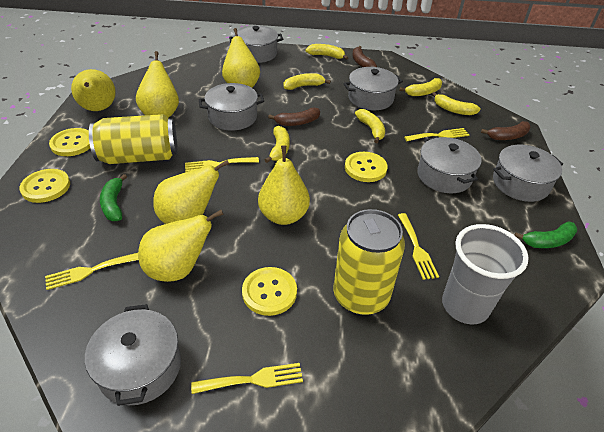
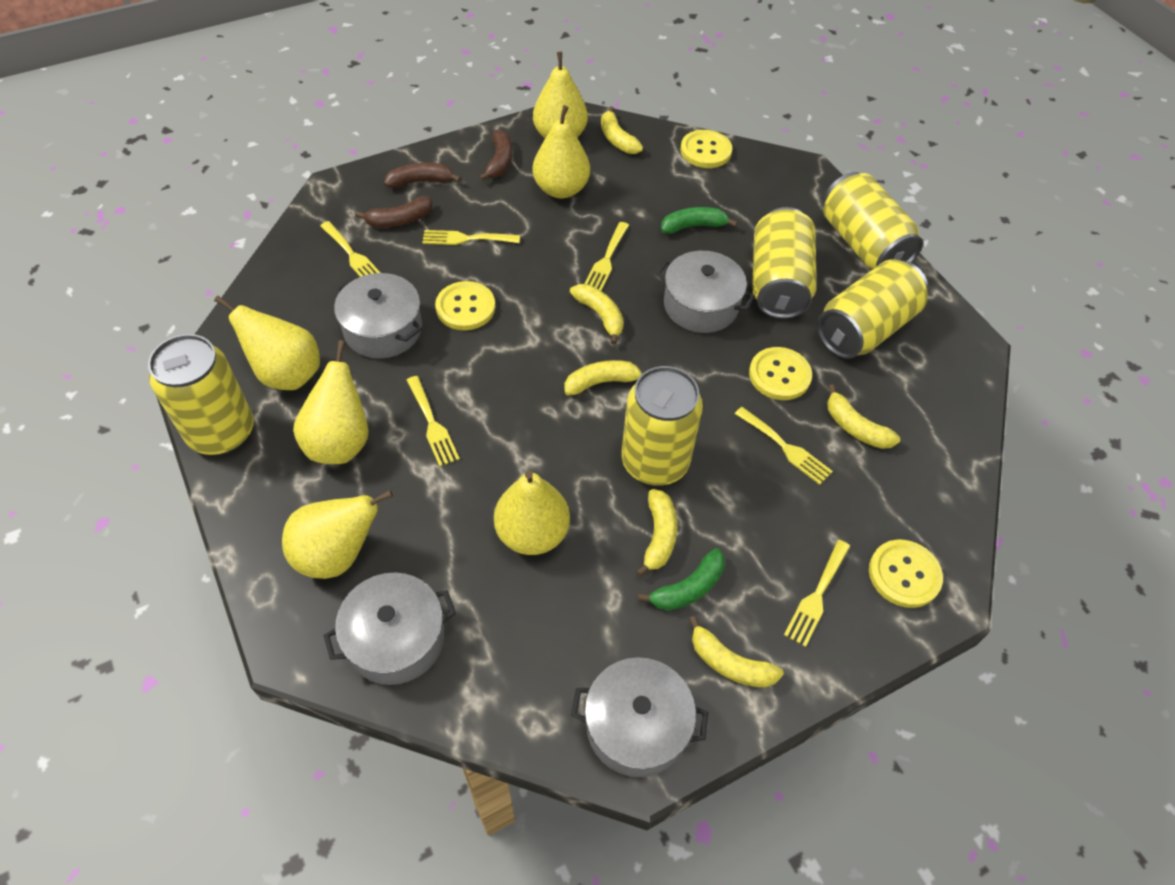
grey cup: [442,224,529,324] = 1 -> none = 0
grey pot: [85,304,181,406] [199,83,264,131] [229,25,283,63] [343,67,403,110] [417,137,482,193] [493,145,563,202] = 6 -> [323,573,456,685] [334,273,422,358] [571,657,708,777] [656,251,755,333] = 4
yellow can: [89,114,178,164] [334,209,405,315] = 2 -> [148,334,254,455] [621,366,703,486] [752,207,817,319] [817,259,929,359] [823,172,923,269] = 5
yellow fork: [45,253,139,290] [185,157,259,172] [191,363,303,394] [398,213,439,280] [404,128,469,141] = 5 -> [320,221,380,277] [406,376,460,467] [422,230,520,245] [585,222,629,291] [735,407,833,485] [784,540,850,647] = 6

